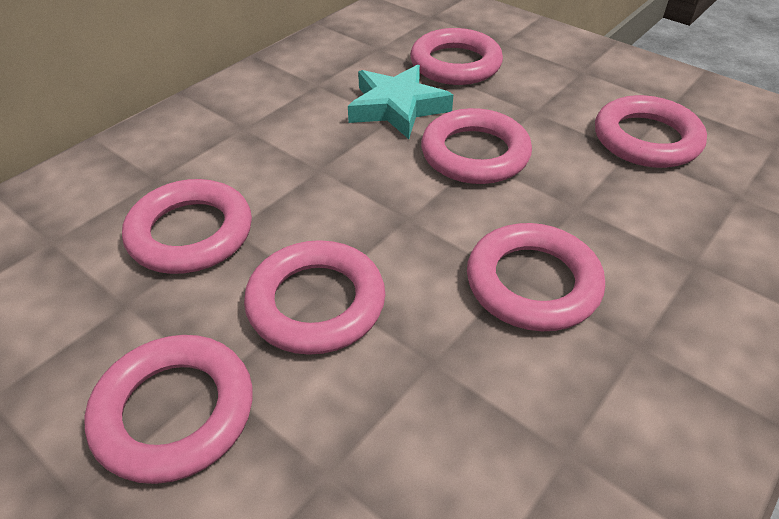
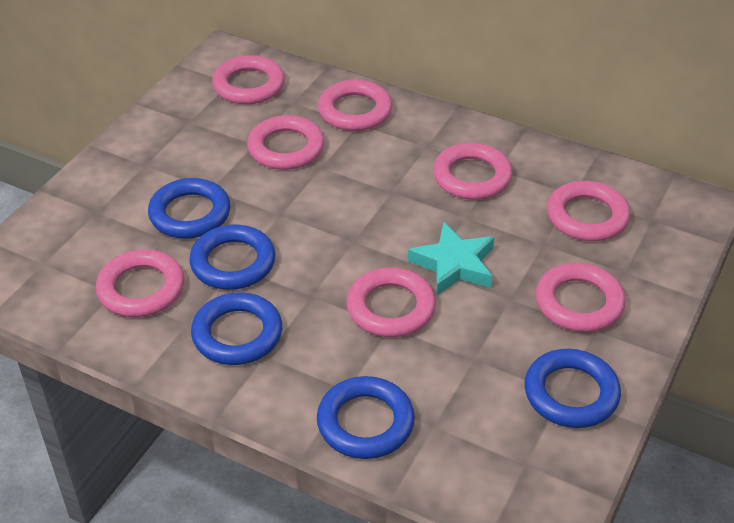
blue ring: none = 0 -> [148,178,230,239] [189,225,276,290] [191,292,282,365] [317,376,415,459] [524,349,621,428] = 5
pink ring: [85,335,253,484] [122,179,252,274] [244,240,385,355] [410,28,503,85] [421,108,532,184] [467,223,605,331] [595,95,707,168] = 7 -> [96,249,184,317] [212,55,285,104] [247,115,324,170] [318,80,392,131] [347,268,436,337] [433,143,513,200] [536,263,625,332] [547,181,630,241] = 8

